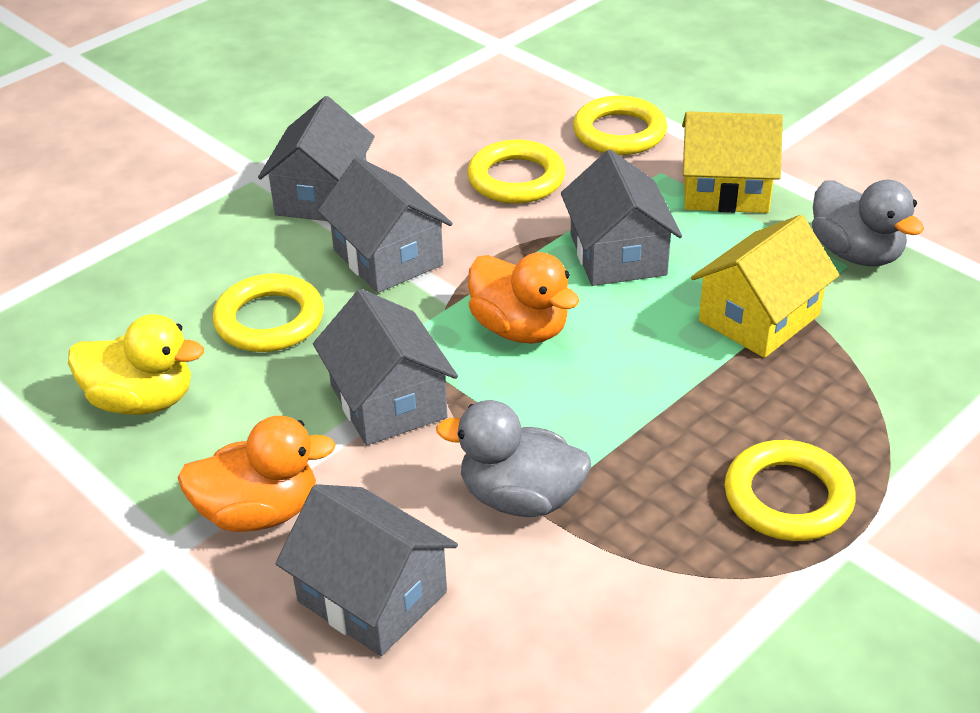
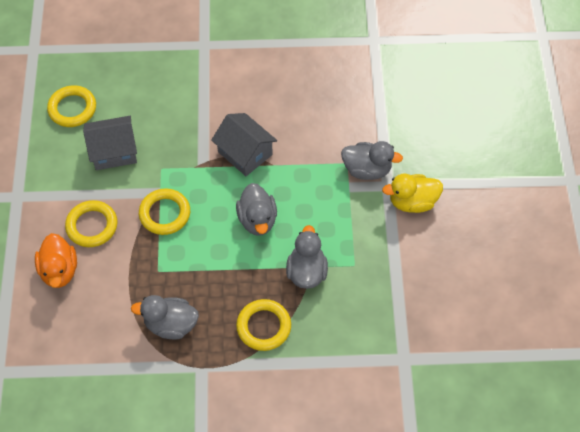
grey duck: [436,400,591,517] [812,180,924,266] = 2 -> [131,295,199,339] [236,183,277,235] [286,225,328,289] [341,141,403,180] = 4
grey house: [258,96,375,221] [276,484,458,656] [313,289,458,446] [318,157,453,293] [561,150,682,286] = 5 -> [83,116,137,170] [211,113,277,176] = 2
orange duck: [177,416,336,532] [468,252,579,344] = 2 -> [35,233,77,288] = 1
yellow house: [682,111,783,213] [691,215,840,358] = 2 -> none = 0

